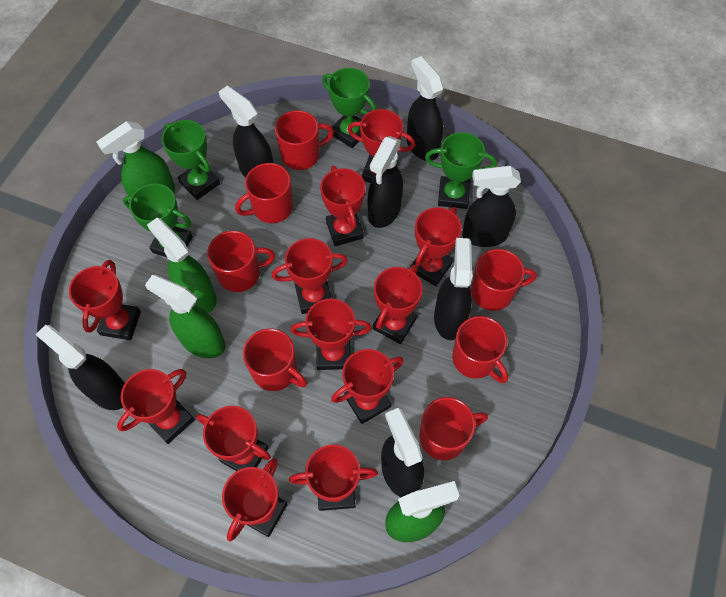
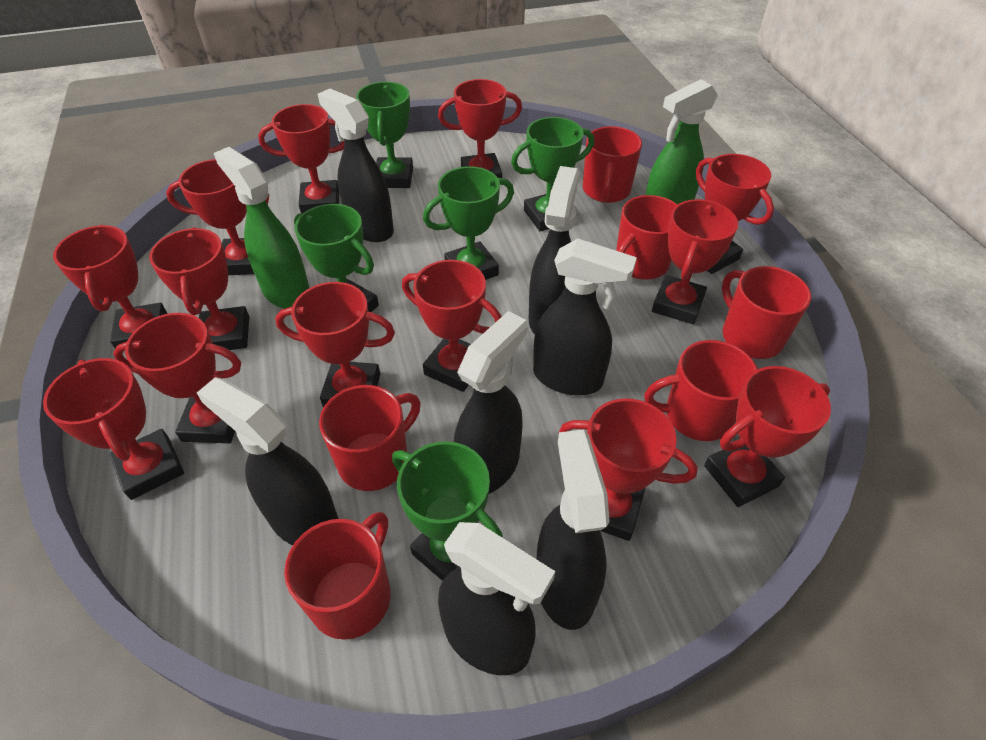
green spray bottle: [97,121,175,196] [145,275,225,358] [147,218,217,313] [385,481,460,542] = 4 -> [214,147,309,309] [646,79,718,204] = 2
green trophy: [123,184,193,257] [161,120,220,200] [322,68,376,148] [425,132,497,209] = 4 -> [294,204,379,312] [356,82,413,188] [392,441,503,581] [423,166,514,280] [511,117,594,231] = 5
red mug: [207,231,275,292] [235,163,293,223] [243,328,307,391] [275,110,334,170] [420,397,488,460] [452,316,508,383] [471,249,537,311] = 7 -> [284,512,391,640] [319,385,421,491] [583,126,642,203] [616,195,678,279] [644,340,757,441] [722,266,811,359] = 6
red trophy: [69,260,141,340] [117,369,195,444] [197,406,271,471] [222,458,287,542] [272,238,348,314] [289,445,378,511] [291,299,372,370] [320,166,365,246] [331,349,404,424] [348,109,415,183] [373,264,423,344] [410,207,462,286] = 12 -> [43,358,184,500] [53,225,167,349] [113,313,241,443] [149,227,249,350] [166,159,269,275] [258,104,344,213] [275,282,395,407] [402,260,501,392] [438,79,522,178] [559,398,698,541] [652,199,738,324] [696,154,774,274] [704,366,831,507] = 13

